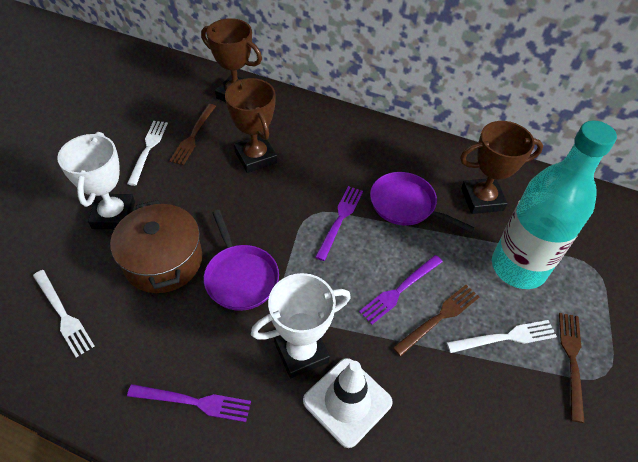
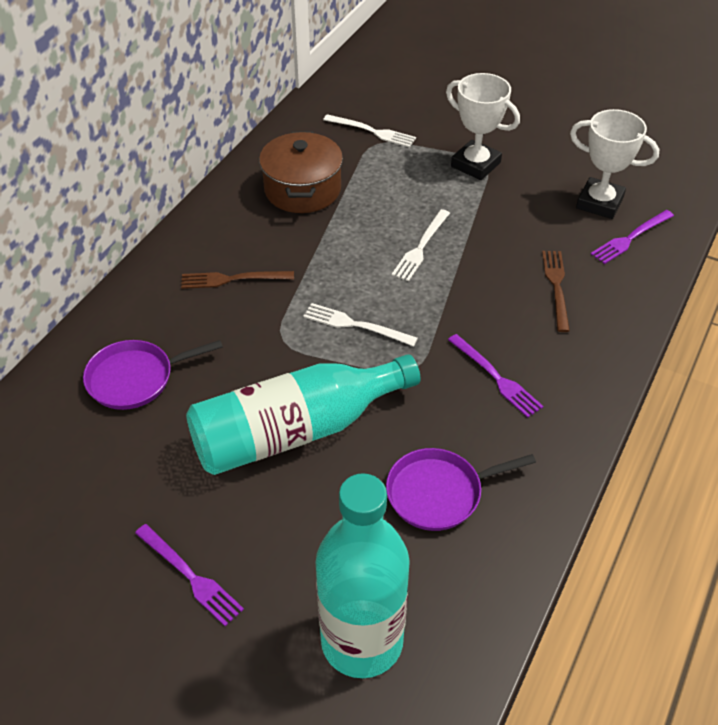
brown fork: [169,104,216,165] [392,285,479,356] [559,313,584,423] = 3 -> [181,271,294,289] [542,251,570,332] = 2
brown trophy: [201,18,262,102] [225,78,277,173] [460,121,543,214] = 3 -> none = 0
turquoise bottle: [492,120,617,289] = 1 -> [186,354,421,475] [316,473,410,678] = 2
white traffic cone: [303,358,393,448] = 1 -> none = 0

